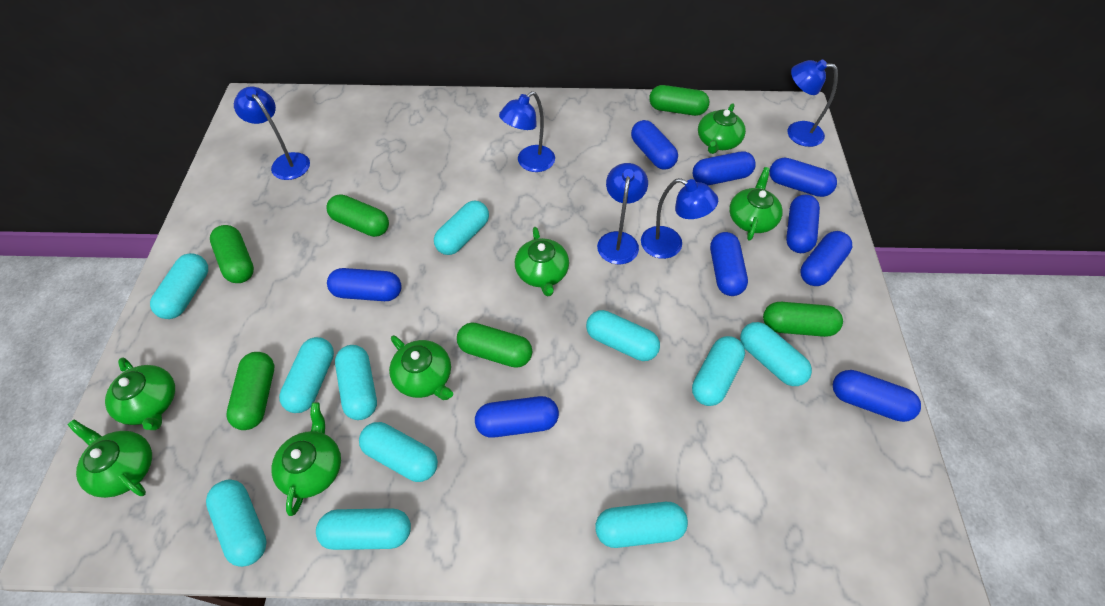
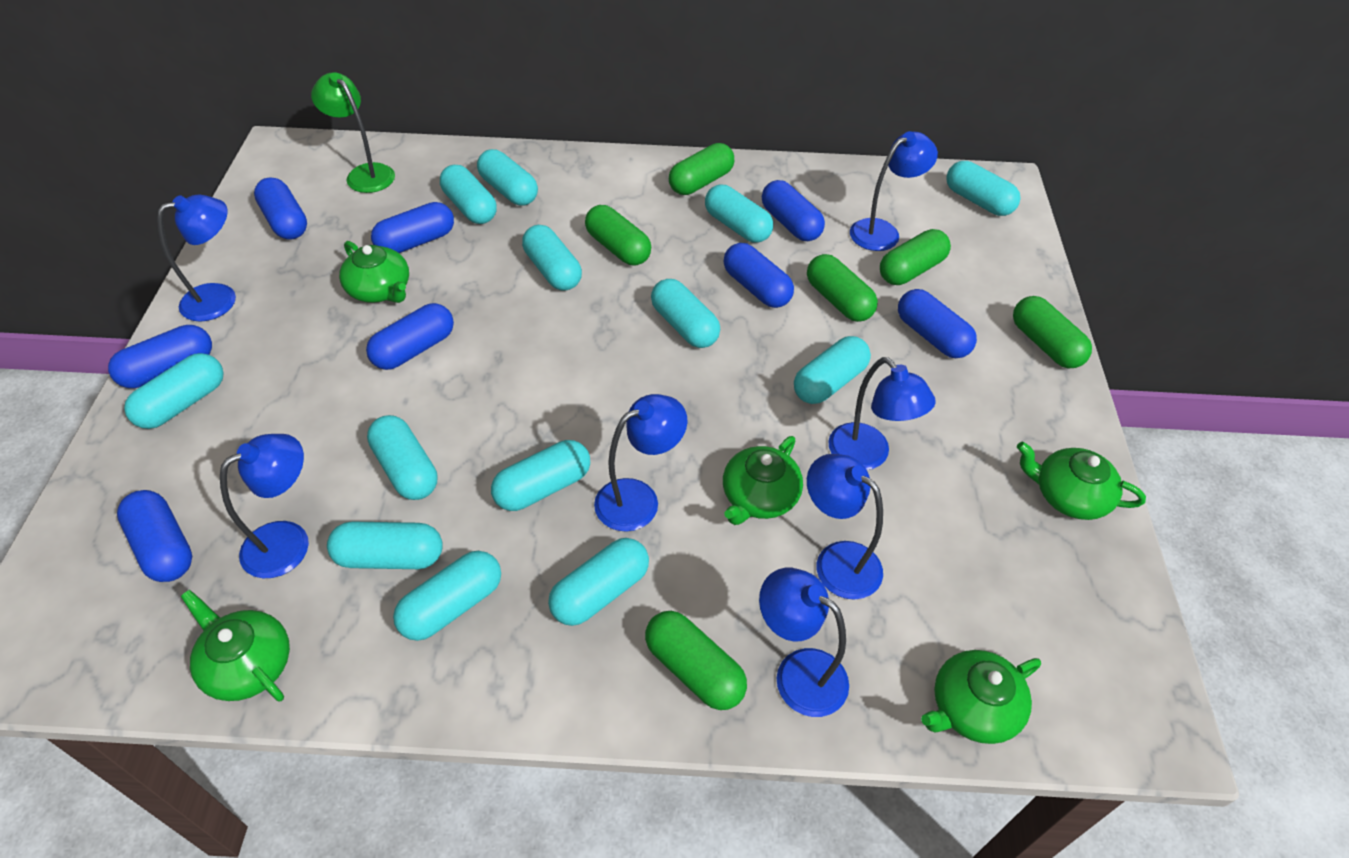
blue capsule: [327,268,401,301] [475,396,559,438] [631,120,678,170] [693,151,756,185] [710,232,748,296] [769,157,837,197] [786,195,820,253] [801,231,852,286] [833,370,921,422] = 9 -> [108,325,212,388] [117,490,192,582] [254,177,307,240] [366,303,454,370] [371,202,454,253] [724,243,794,308] [762,180,825,241] [898,289,977,358] = 8
blue lamp: [234,87,310,180] [499,91,555,172] [597,163,648,264] [641,178,718,259] [788,59,838,147] = 5 -> [157,195,236,322] [220,434,309,578] [594,394,687,532] [759,568,849,717] [807,454,883,600] [828,357,936,470] [850,131,938,251] = 7
green lamp: none = 0 -> [311,73,395,193] = 1
green teapot: [68,419,152,498] [105,358,175,430] [272,402,341,516] [389,335,453,400] [515,227,569,296] [698,103,746,154] [729,167,783,241] = 7 -> [181,590,290,702] [339,241,409,303] [723,436,803,525] [921,650,1041,744] [1017,442,1146,520] = 5
turquoise capsule: [150,253,208,319] [206,480,267,567] [279,337,334,413] [316,508,411,550] [335,345,377,420] [359,422,438,482] [434,201,489,255] [586,310,660,361] [595,502,688,548] [692,336,745,406] [740,322,812,386] = 11 -> [124,353,224,429] [327,521,443,569] [367,415,437,500] [393,551,501,641] [440,165,497,224] [477,149,538,205] [491,440,590,511] [522,225,582,291] [548,538,649,626] [651,279,720,348] [705,185,773,243] [794,336,871,404] [946,161,1021,216] = 13

